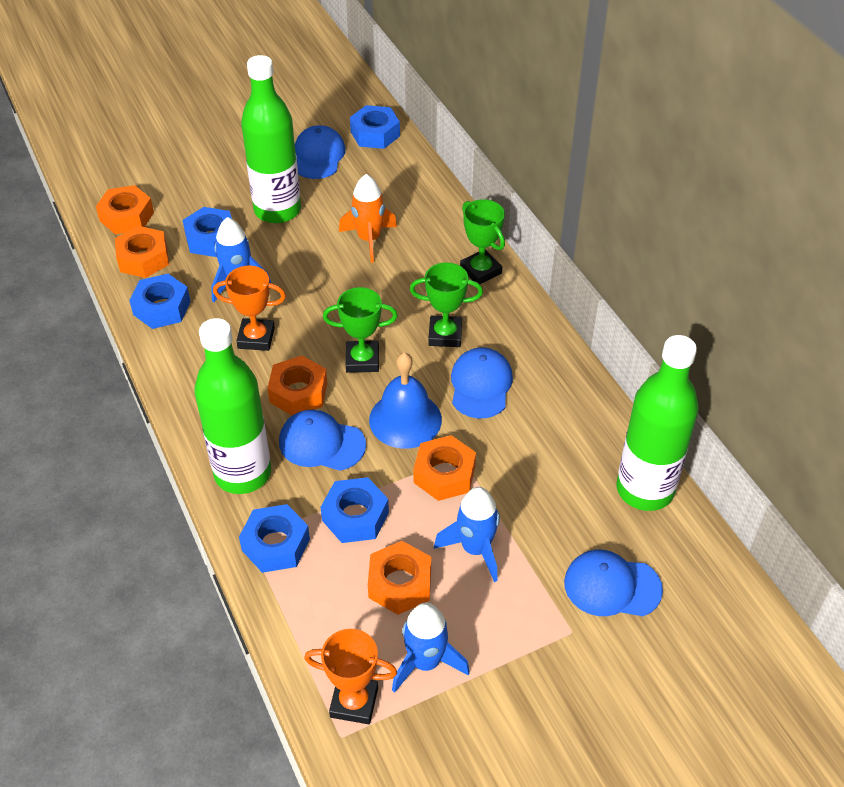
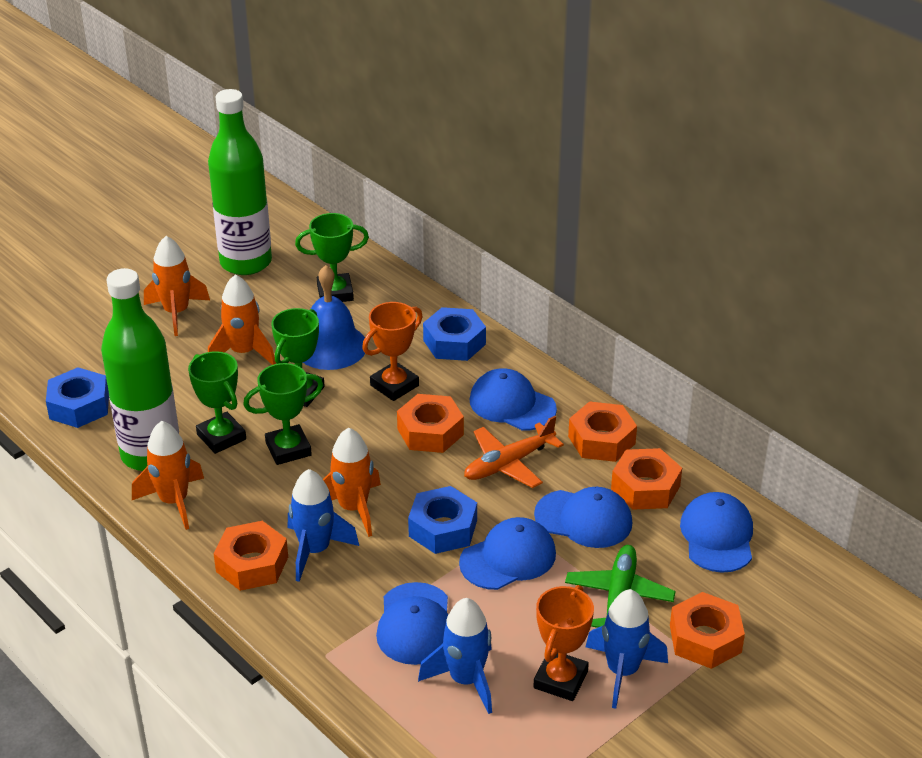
blue cap: [279,410,366,471] [295,125,346,179] [451,347,513,418] [564,550,663,616] = 4 -> [376,582,448,665] [459,517,556,590] [470,368,557,431] [534,487,632,548] [680,492,753,573] = 5
blue nut: [129,274,191,329] [182,207,232,257] [239,504,310,573] [321,477,389,543] [350,105,400,149] = 5 -> [46,368,109,428] [408,486,477,554] [423,307,486,361] = 3
green bottle: [194,318,271,494] [241,55,301,223] [616,335,699,511] = 3 -> [101,268,179,471] [208,89,272,275] = 2
green plane: none = 0 -> [565,545,676,628] = 1
green trophy: [323,287,398,373] [410,262,483,347] [460,199,505,284] = 3 -> [188,351,246,454] [243,363,323,465] [271,308,325,407] [295,213,369,302] = 4
orange plane: none = 0 -> [464,416,564,488] = 1
orange rocket: [339,174,397,263] = 1 -> [132,421,204,530] [144,236,210,336] [208,274,276,365] [323,428,381,537] = 4

